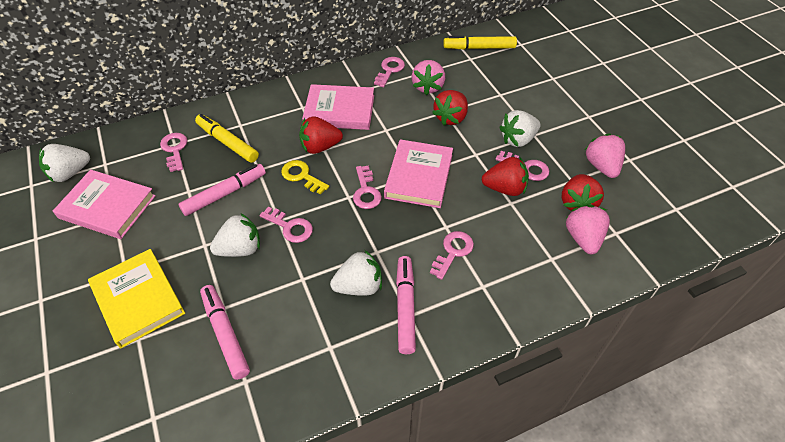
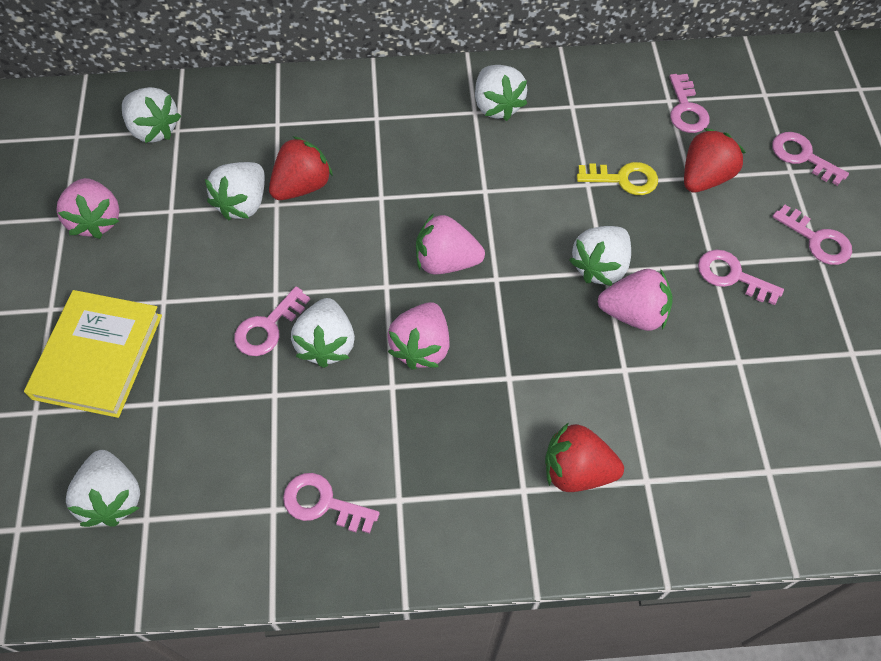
pink book: [53,169,156,239] [302,84,374,130] [384,139,453,208] = 3 -> none = 0
pink marker: [178,164,266,216] [200,285,250,380] [396,256,416,354] = 3 -> none = 0
pink strawberry: [412,60,445,95] [566,205,610,254] [585,133,625,178] = 3 -> [56,178,120,239] [388,302,450,370] [416,213,485,274] [598,269,673,331] = 4
red strawberry: [299,116,343,154] [432,90,468,126] [482,157,529,196] [562,174,604,211] = 4 -> [269,136,333,200] [545,422,624,492] [684,128,746,193] = 3
white strawberry: [39,144,90,182] [210,213,260,257] [330,250,382,296] [499,110,541,147] = 4 -> [66,450,140,527] [122,87,181,143] [205,162,265,220] [291,298,355,368] [475,65,527,121] [569,226,631,286] = 6
yellow marker: [195,114,259,163] [443,36,517,50] = 2 -> none = 0

